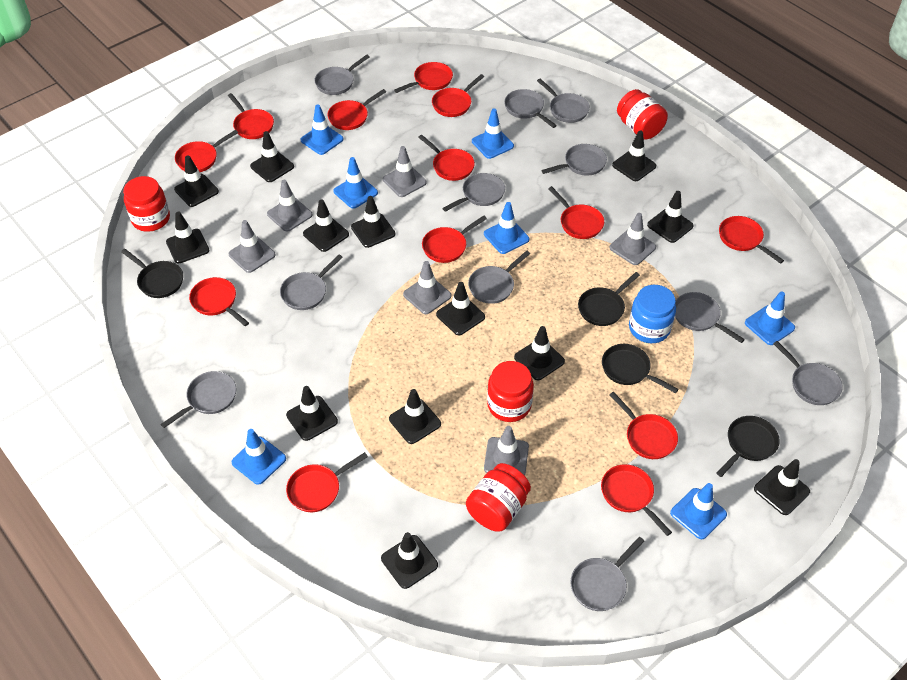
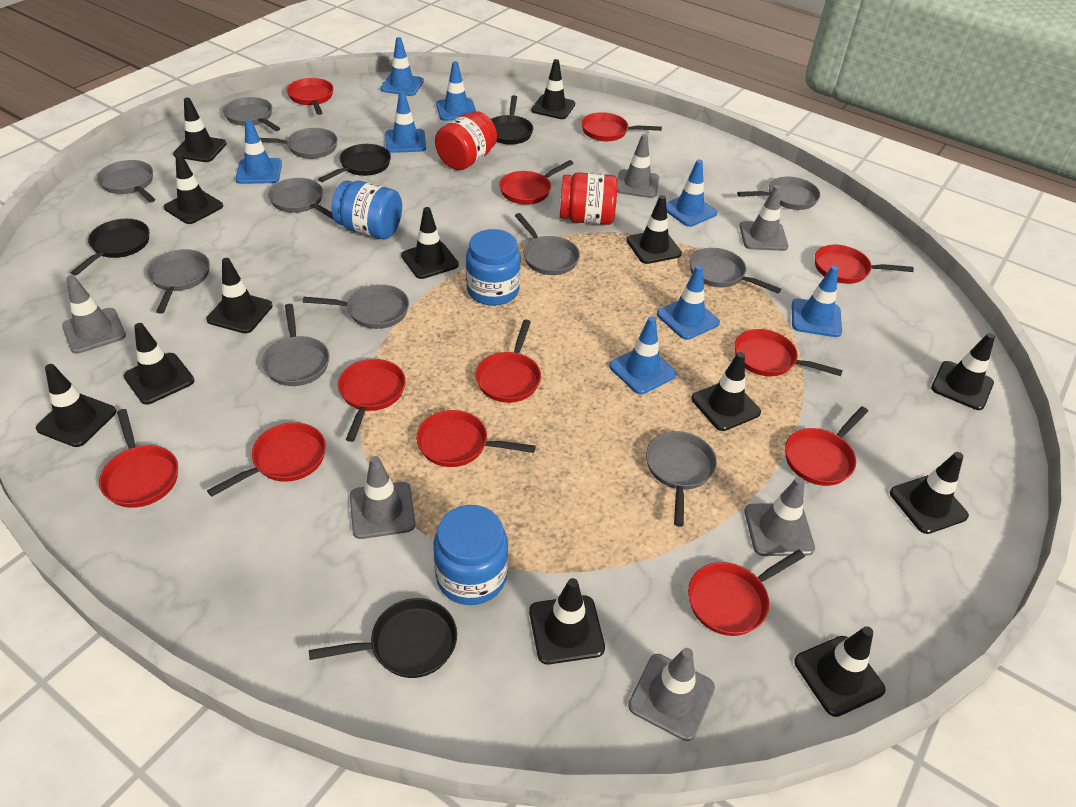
blue jar: [629,285,676,343] = 1 -> [332,181,402,239] [433,505,508,605] [466,229,521,306] = 3
blue traffic cone: [232,429,286,485] [300,104,344,155] [333,157,378,209] [472,108,514,159] [484,202,529,254] [670,483,727,539] [745,292,795,345] = 7 -> [235,120,282,184] [380,37,424,96] [385,91,426,153] [436,61,476,121] [609,316,677,394] [657,265,720,340] [666,160,717,227] [792,266,842,337] = 8
red jar: [123,176,170,232] [466,463,531,532] [487,361,534,422] [617,89,668,140] = 4 -> [435,111,497,170] [560,172,617,225] = 2
red pan: [175,130,238,172] [189,277,249,326] [228,93,274,139] [286,452,368,512] [327,89,386,130] [394,62,453,93] [418,135,475,181] [422,215,487,263] [432,74,484,117] [548,186,604,239] [601,464,672,536] [609,392,678,459] [719,216,784,264] = 13 -> [99,409,178,508] [207,422,326,497] [287,78,333,115] [338,359,406,442] [416,410,536,467] [475,320,541,403] [499,160,574,205] [581,112,662,141] [688,550,805,636] [734,329,843,376] [785,406,868,486] [815,245,914,284] = 12

